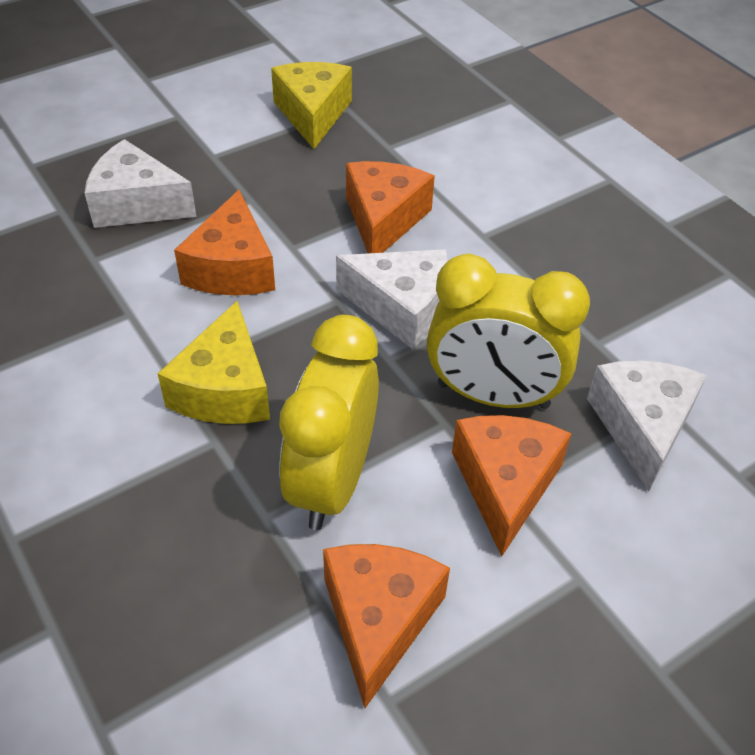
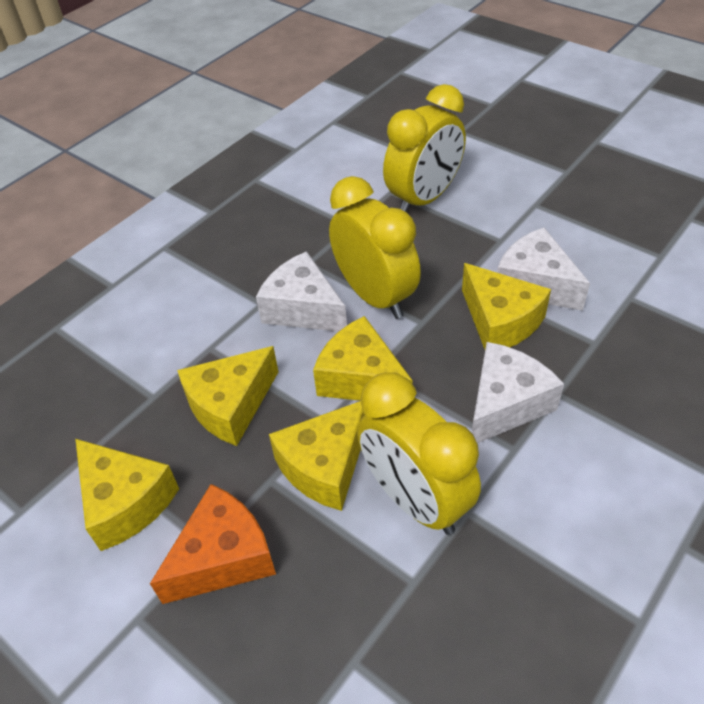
orange cheese: [174,190,275,295] [323,544,450,708] [346,161,435,253] [452,415,572,556] = 4 -> [150,484,276,604] = 1
yellow cheese: [157,301,270,424] [271,62,352,149] = 2 -> [75,439,179,551] [177,346,278,446] [269,401,365,511] [313,316,413,401] [462,263,551,349] = 5
yellow clock: [279,315,379,530] [427,254,590,409] = 2 -> [329,176,421,319] [357,372,481,535] [383,84,466,212] = 3

